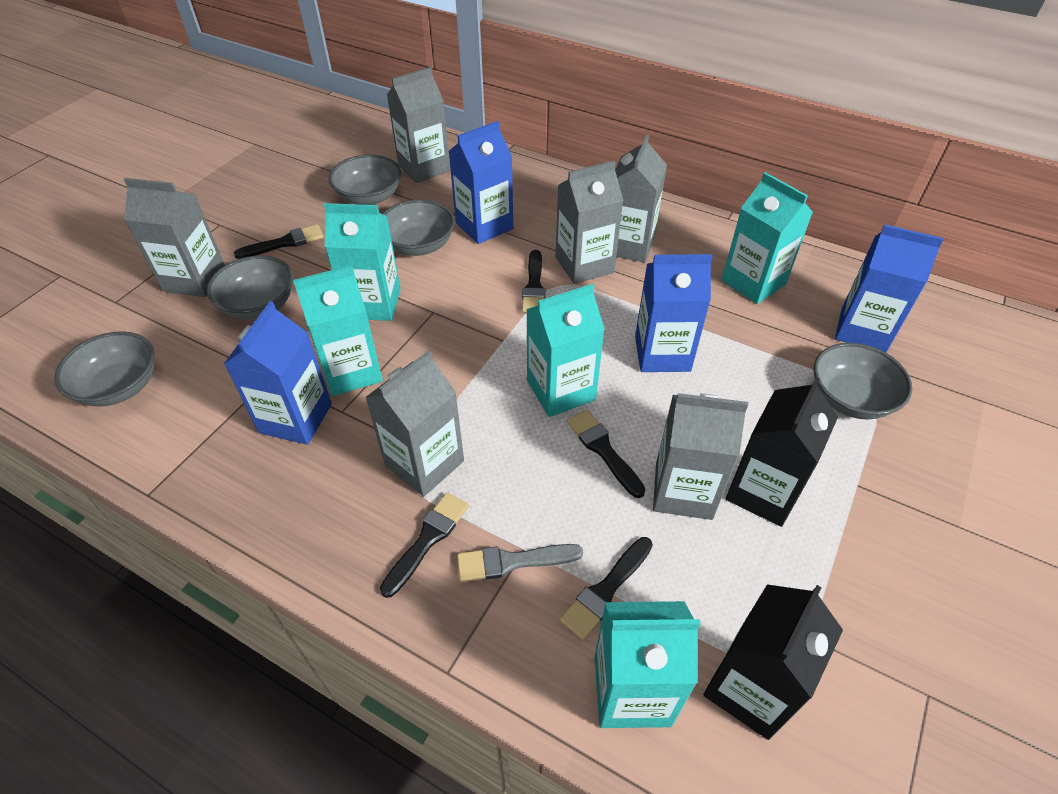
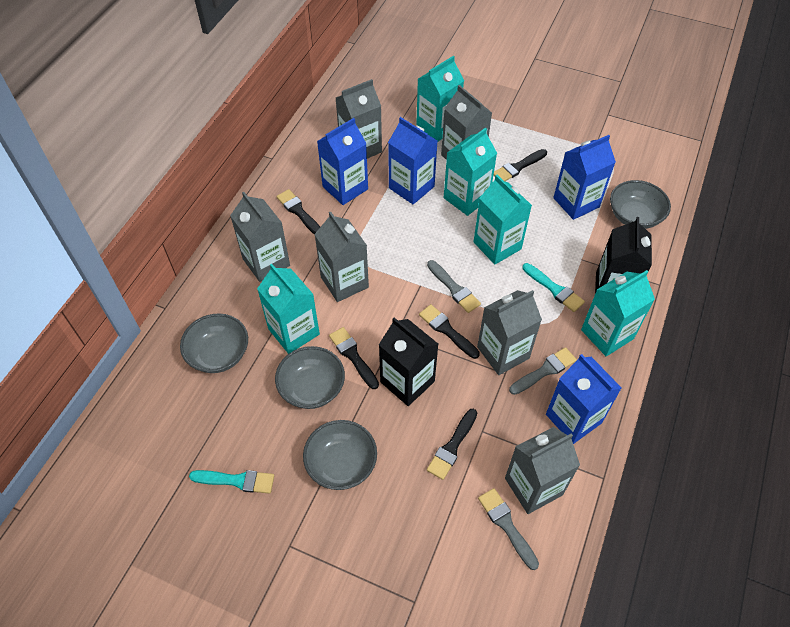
grey bowl: [54,331,155,407] [207,256,293,319] [329,154,401,205] [382,199,455,256] [814,343,912,419] = 5 -> [180,313,248,373] [275,346,345,409] [303,420,377,490] [610,180,671,229] = 4
grey brush: [457,544,583,582] = 1 -> [427,260,481,313] [478,488,539,570] [509,347,577,395] = 3
turquoise brush: none = 0 -> [189,470,274,494] [522,263,585,312] = 2

